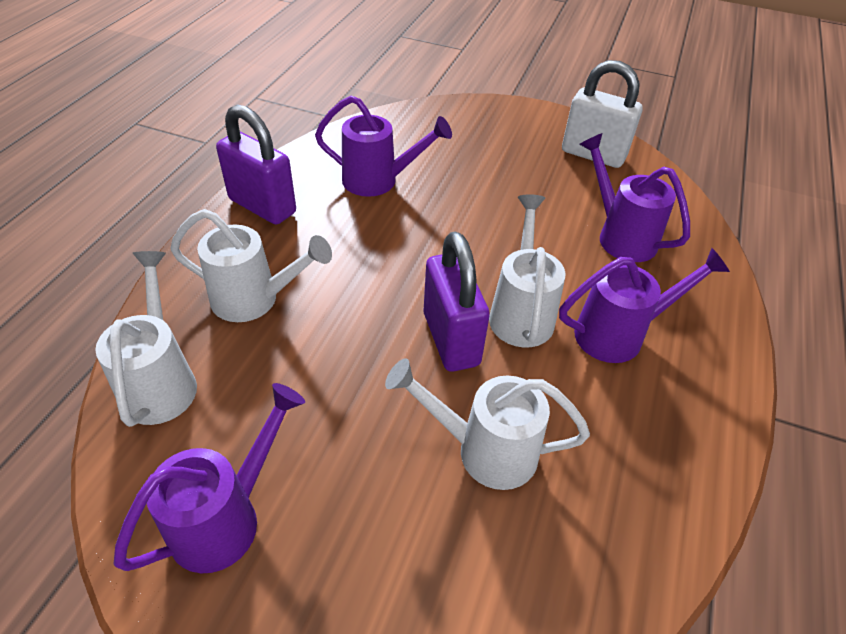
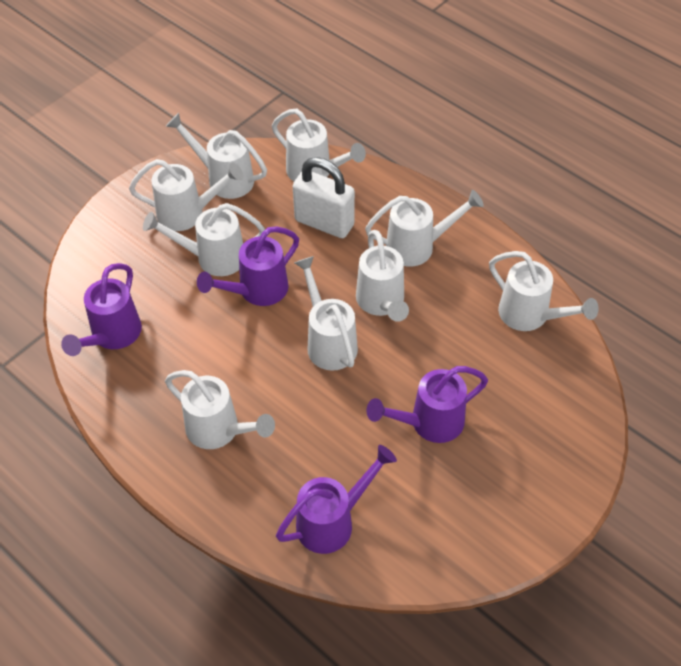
purple padlock: [216,104,296,225] [424,232,490,372] = 2 -> none = 0
white watering can: [95,251,197,427] [170,209,332,322] [385,359,590,490] [489,195,565,347] = 4 -> [129,159,243,231] [143,203,265,276] [165,370,275,449] [166,113,267,199] [272,109,366,181] [294,256,358,371] [356,230,409,322] [365,190,484,267] [489,251,599,331] = 9

